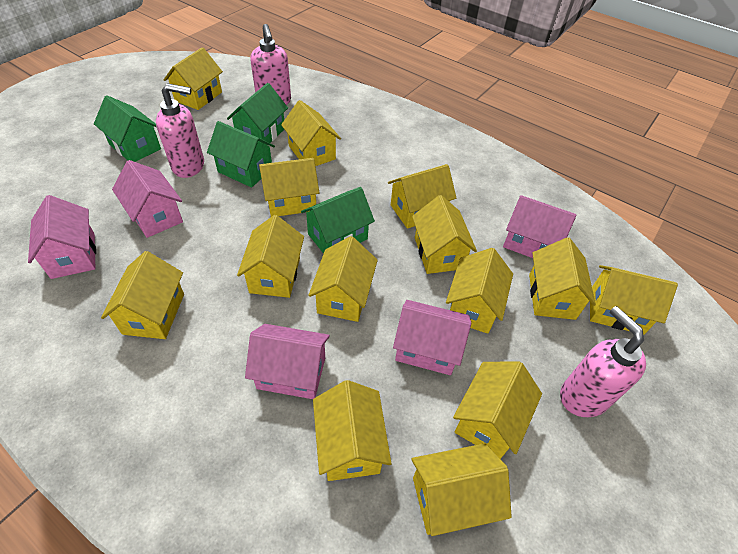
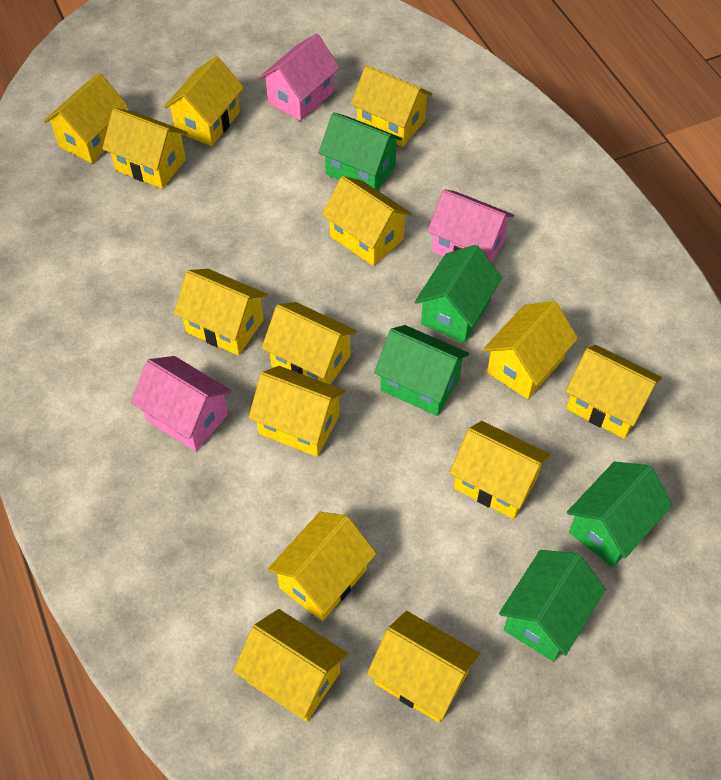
green house: [94,95,161,162] [207,121,275,187] [227,83,288,146] [301,187,375,254] = 4 -> [319,112,403,191] [374,325,469,416] [415,245,502,343] [499,550,606,662] [567,461,672,567] = 5
pink house: [28,195,96,279] [112,160,183,238] [245,324,330,399] [393,300,471,375] [503,195,577,258] = 5 -> [131,356,232,451] [259,33,340,121] [427,189,514,263] = 3
pink soap dispenser: [156,83,204,178] [250,24,291,105] [560,306,646,417] = 3 -> none = 0

